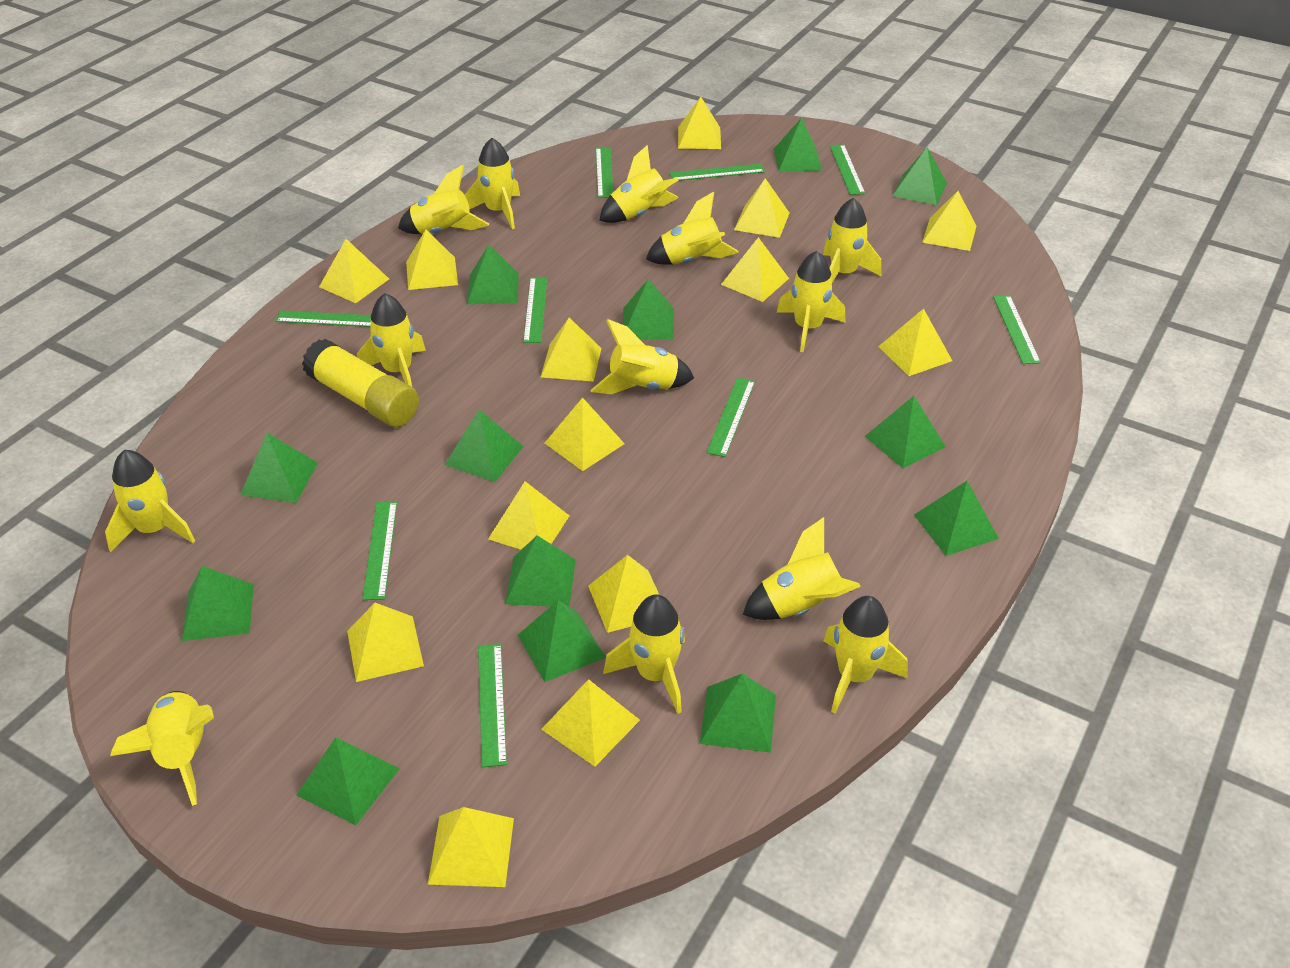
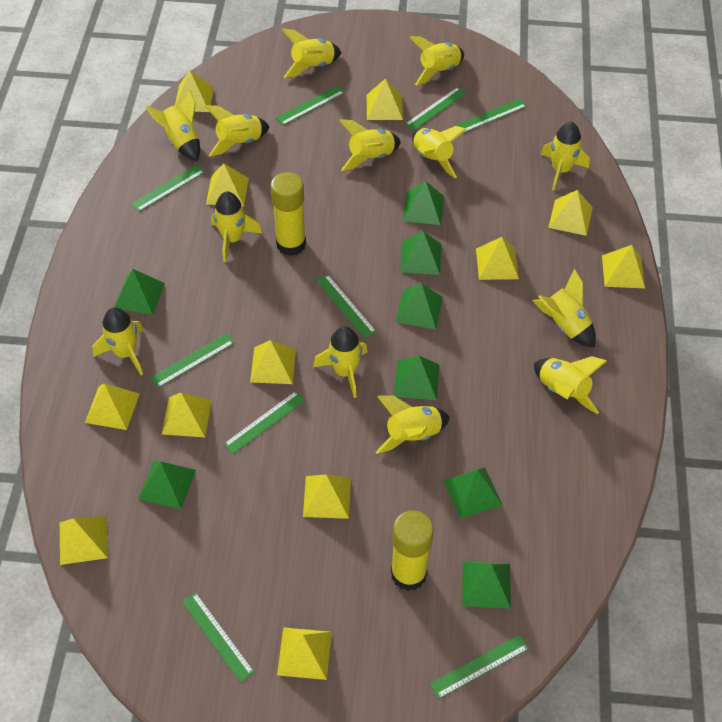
green pyramid: [182,566,254,641] [240,433,318,503] [297,737,400,825] [445,410,524,482] [467,245,519,304] [505,536,576,606] [518,600,606,682] [623,279,674,340] [700,674,776,753] [774,118,823,172] [865,396,946,468] [892,147,947,205] [914,481,999,556] = 13 -> [114,269,165,315] [138,460,196,509] [394,355,439,400] [396,283,443,329] [400,231,442,275] [402,181,444,225] [443,467,502,519] [463,561,511,609] = 8
yellow glue stick: [302,339,419,427] = 1 -> [270,172,306,256] [391,510,434,591] = 2
yellow pyramid: [319,239,389,303] [347,603,424,682] [406,230,458,290] [428,807,514,887] [488,481,569,550] [541,318,602,382] [541,679,640,767] [545,397,625,471] [588,555,659,633] [678,97,721,149] [721,237,789,302] [734,178,790,238] [878,308,952,376] [922,191,976,251] = 14 -> [60,516,108,565] [85,383,140,430] [162,393,212,437] [175,70,214,112] [206,163,249,207] [250,340,296,384] [277,627,332,680] [303,474,351,519] [367,78,403,120] [476,237,519,280] [548,190,593,236] [602,245,645,288] = 12

